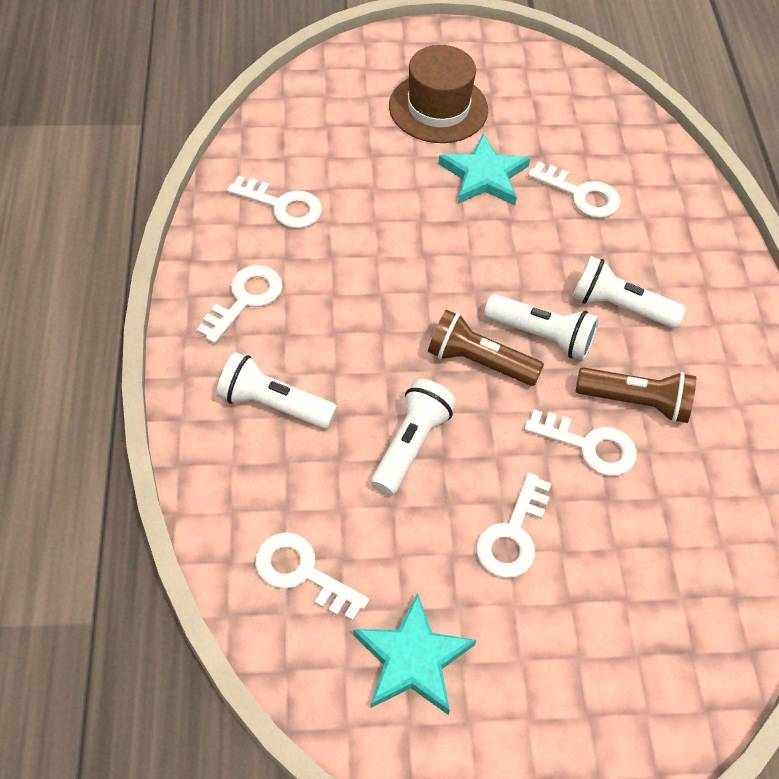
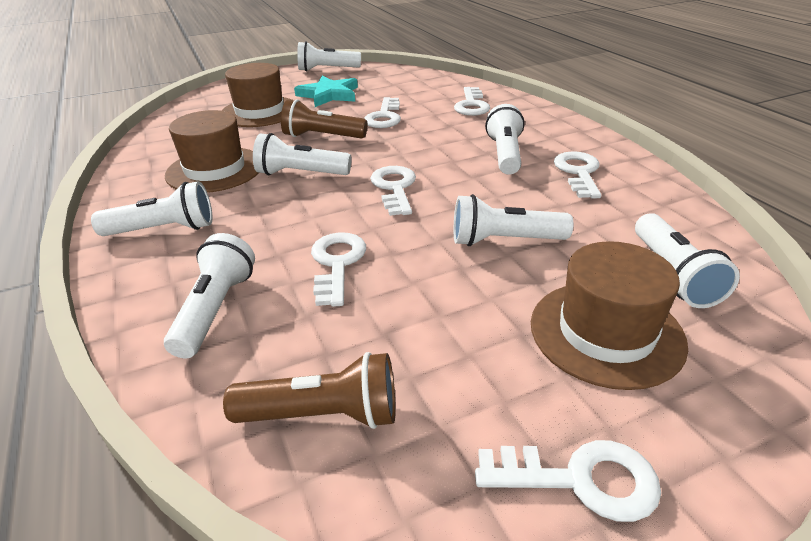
brown hat: [389,45,488,143] = 1 -> [165,110,259,193] [221,63,292,127] [531,241,688,390] = 3
turquoise star: [353,593,476,715] [438,134,530,205] = 2 -> [294,76,358,107] = 1
white flashlight: [217,352,337,429] [371,379,457,496] [484,294,599,361] [572,256,686,329] = 4 -> [91,181,212,236] [164,233,255,358] [253,133,352,175] [297,41,361,71] [454,194,573,246] [485,104,525,175] [635,213,740,308] = 7

